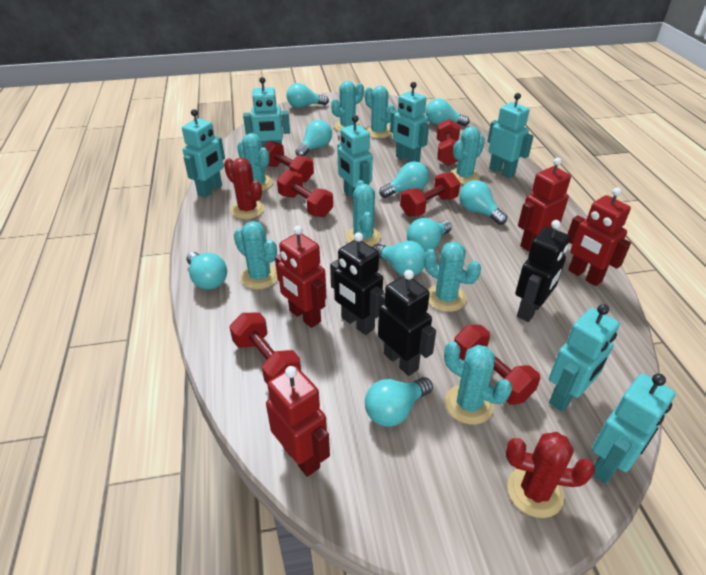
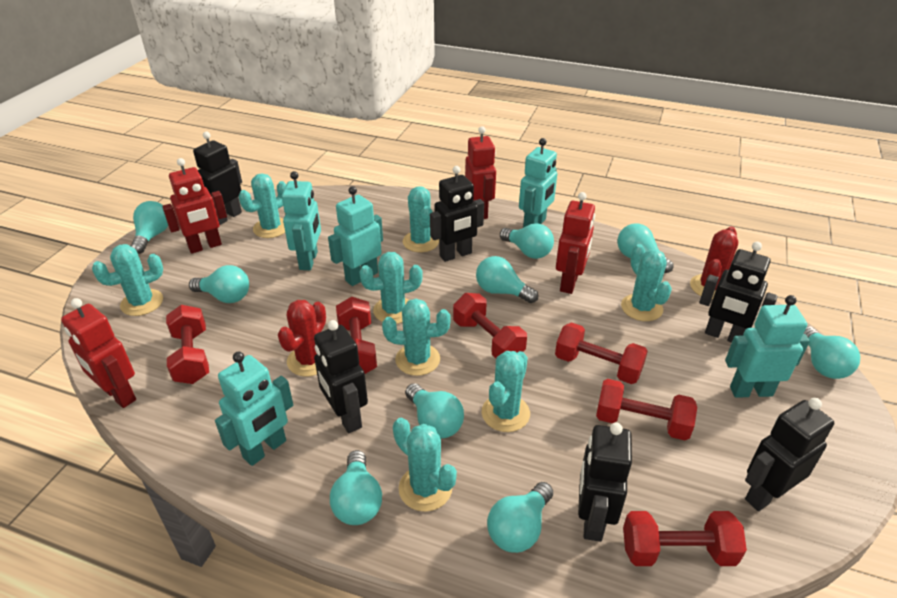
black robot: [330,232,384,335] [378,270,436,376] [515,220,570,322] = 3 -> [193,132,242,225] [314,320,368,433] [430,166,484,262] [578,422,632,542] [699,242,778,343] [745,398,834,511] = 6
turquoise robot: [182,109,225,198] [243,77,290,147] [337,115,373,196] [390,82,429,163] [487,93,534,178] [549,304,620,412] [592,374,676,484] = 7 -> [215,352,293,466] [282,171,321,270] [328,186,383,286] [519,138,557,228] [725,295,810,398] = 5

